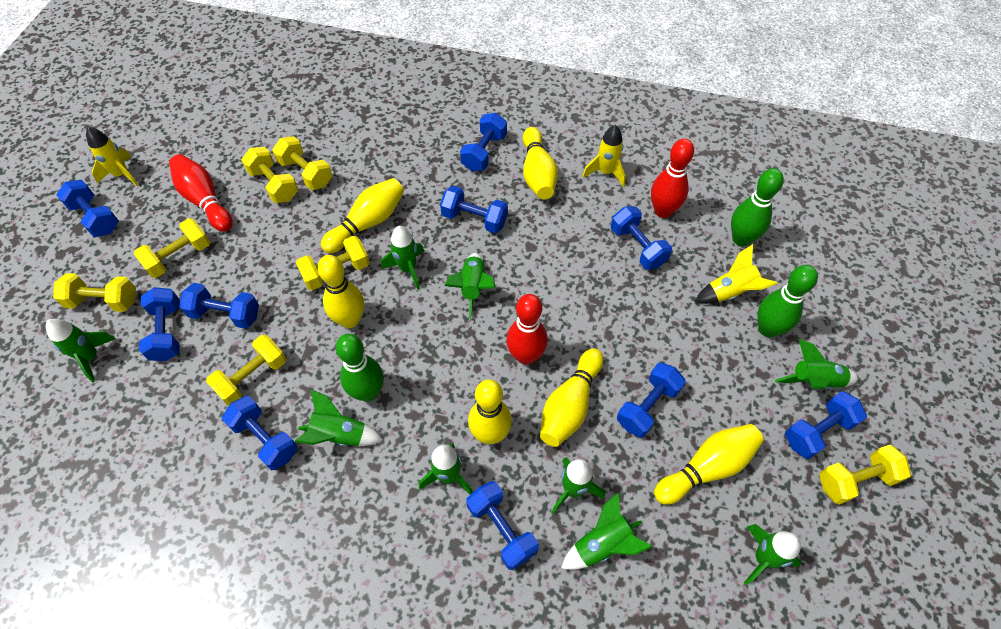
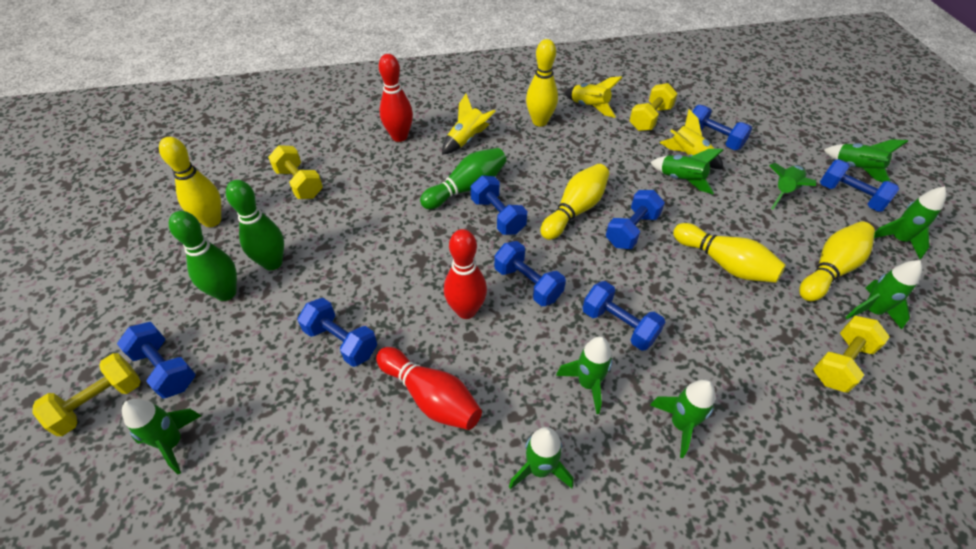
blue dumbbell: [56,180,119,237] [139,287,180,361] [179,283,259,329] [222,396,298,470] [440,186,508,233] [460,113,507,171] [466,481,539,570] [611,206,672,270] [617,363,686,438] [785,391,867,459] = 10 -> [117,322,196,399] [298,298,377,367] [471,175,527,235] [494,241,566,306] [583,281,665,351] [606,190,665,249] [692,105,752,150] [820,159,899,212] = 8
yellow bowling pin: [317,255,364,328] [321,178,404,253] [468,379,512,444] [523,127,558,199] [540,348,604,447] [654,424,764,505] = 6 -> [159,137,221,227] [526,39,558,127] [540,164,609,240] [673,223,786,283] [799,222,875,301] = 5
yellow dumbbell: [53,273,136,312] [134,218,210,278] [206,335,287,406] [241,147,298,203] [272,136,332,190] [296,236,370,290] [819,445,911,505] = 7 -> [32,353,141,436] [268,145,323,199] [629,83,678,131] [813,316,890,392] = 4

